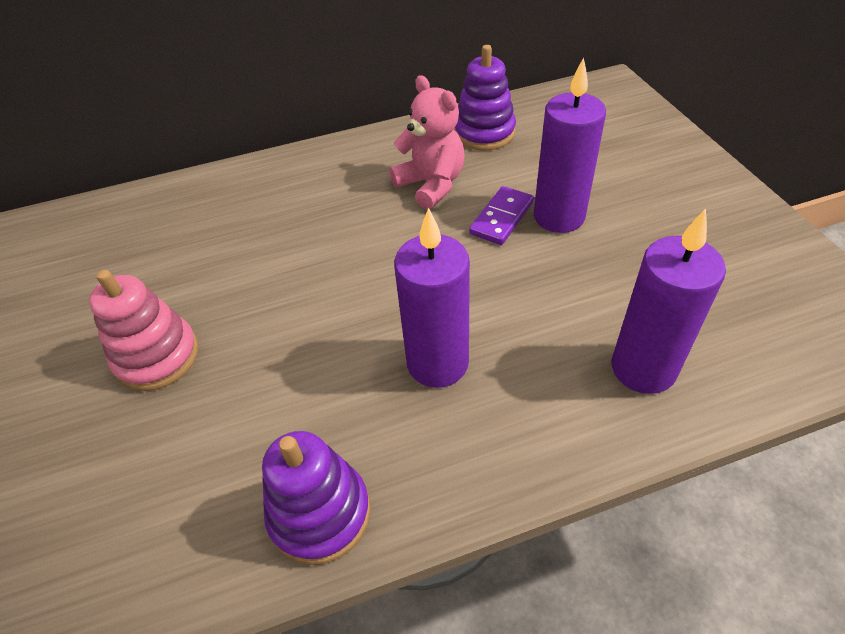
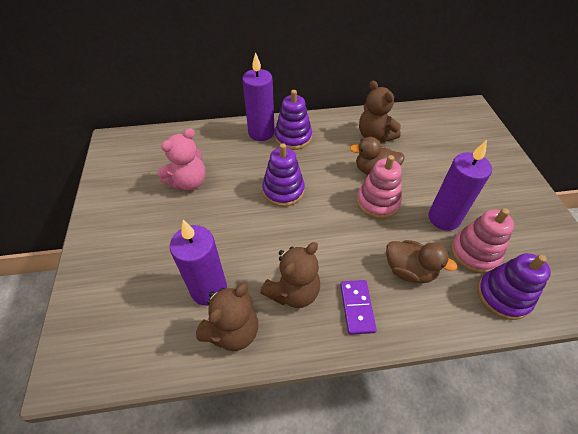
brown duck: none = 0 -> [350,137,405,175] [386,240,457,283] = 2
brown teddy bear: none = 0 -> [196,283,258,351] [260,242,320,308] [359,81,401,142] = 3
pink stacking toy: [89,270,199,391] = 1 -> [357,155,402,219] [451,208,514,273] = 2
purple stacking toy: [262,431,370,565] [454,45,516,151] = 2 -> [262,143,305,207] [275,90,312,150] [477,253,551,320] = 3

